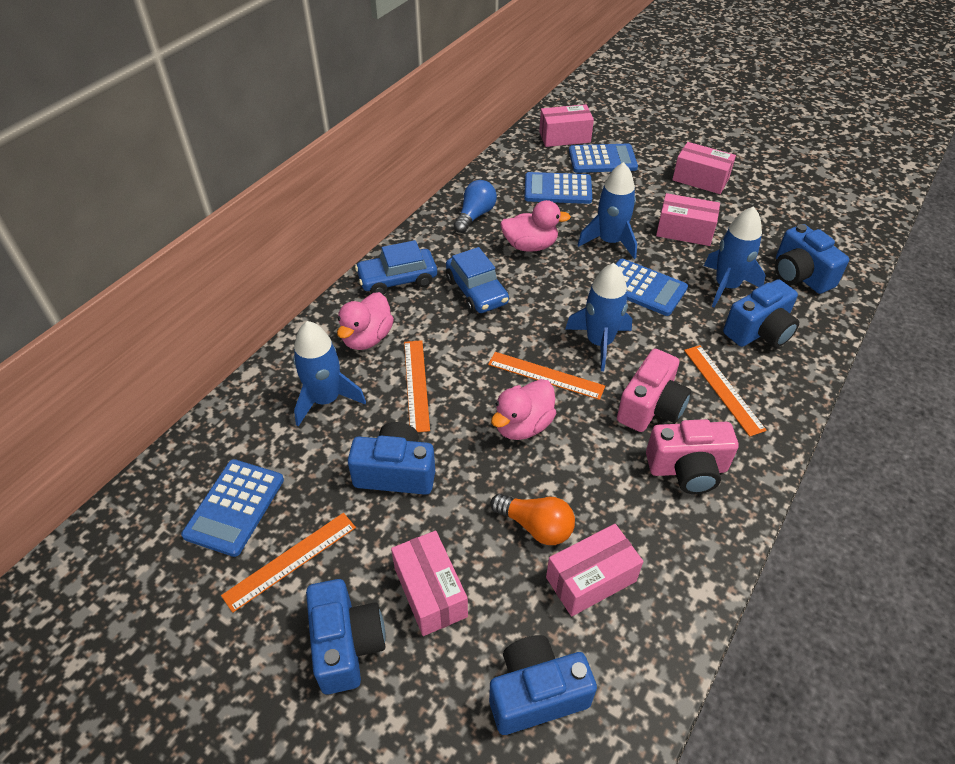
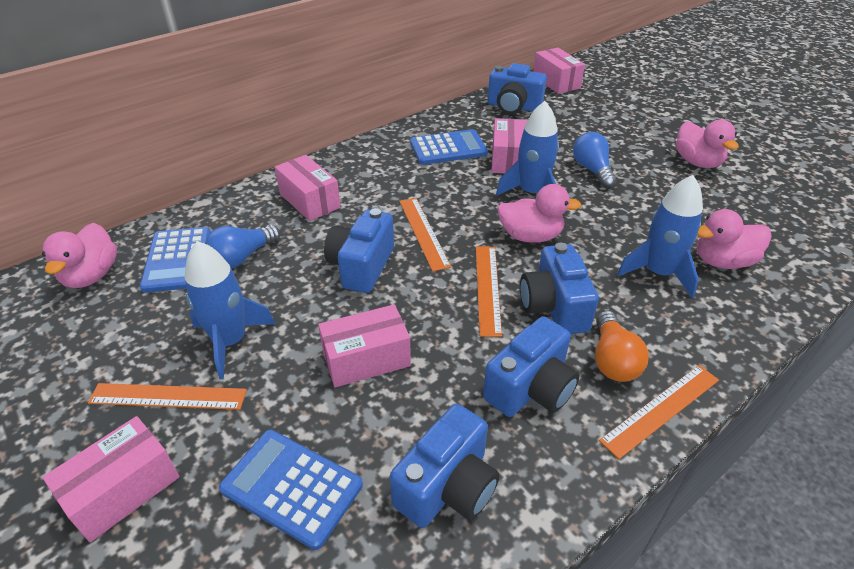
blue calculator: [181,459,284,557] [524,172,592,204] [569,144,638,173] [616,259,688,316] = 4 -> [140,227,211,293] [219,430,363,550] [410,129,488,165] = 3
blue car: [355,240,437,295] [446,247,509,314] = 2 -> none = 0
blue light bulb: [454,180,497,233] = 1 -> [205,225,280,268] [573,132,616,188] = 2
blue rocket: [293,321,366,427] [565,263,632,371] [578,162,637,259] [704,206,766,308] = 4 -> [184,241,275,379] [496,101,559,196] [617,175,703,298] = 3
pink camera: [617,349,691,432] [646,419,738,494] = 2 -> none = 0
pink duck: [337,292,394,350] [491,379,556,440] [500,200,571,252] = 3 -> [42,223,117,288] [497,184,581,243] [676,120,739,168] [697,209,772,269] = 4

